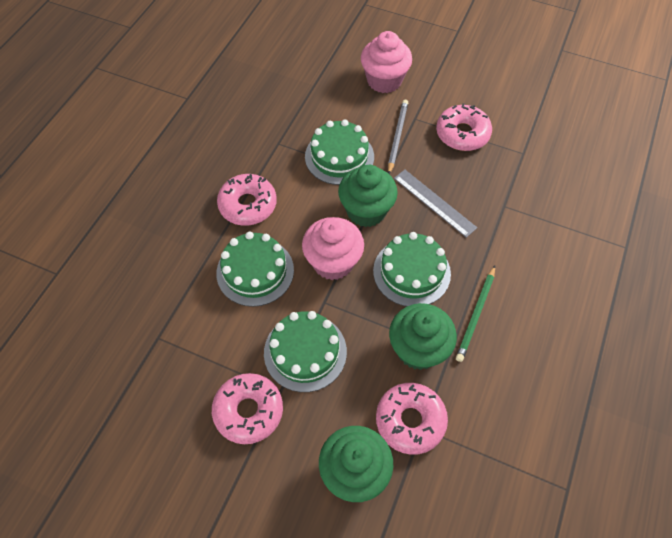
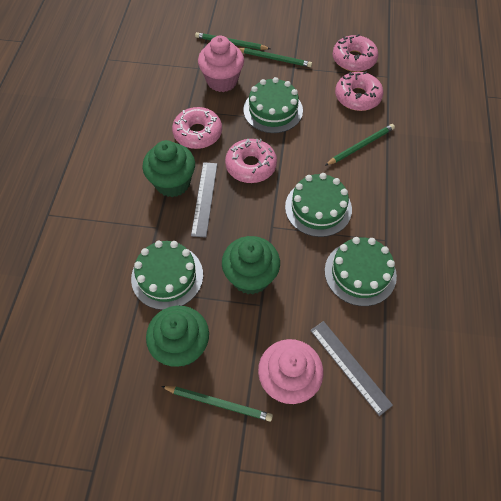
green pencil: [456,266,495,362] = 1 -> [161,386,273,422] [195,32,270,50] [239,48,312,67] [325,124,395,166] = 4
grey pencil: [388,100,408,174] = 1 -> none = 0
grey ruler: [394,170,477,238] = 1 -> [191,162,217,238] [310,321,393,416] = 2

